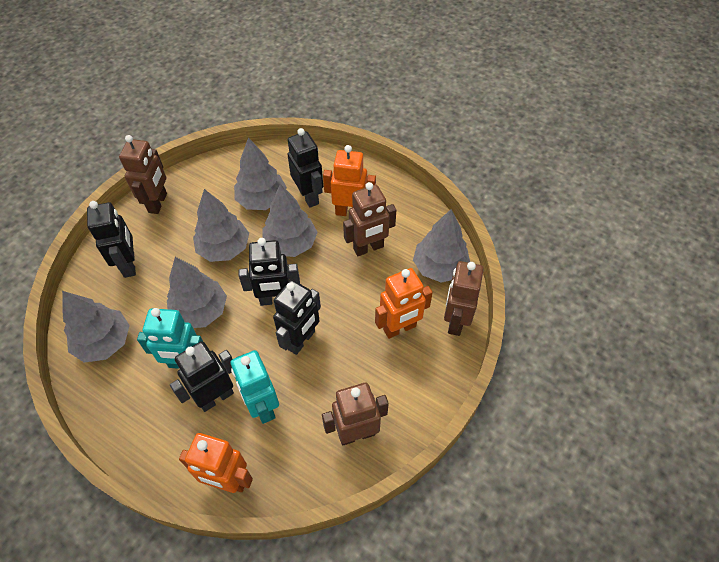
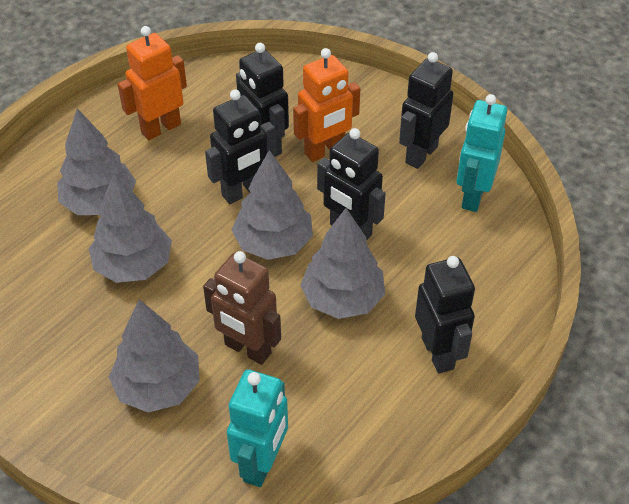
brown robot: [119,135,167,214] [322,383,389,446] [343,182,396,256] [444,261,483,336] = 4 -> [203,251,281,365] = 1
grey tree: [62,291,130,363] [167,257,227,328] [193,189,249,262] [234,137,287,210] [262,184,318,257] [413,209,470,283] = 6 -> [57,109,136,215] [89,173,172,283] [109,299,200,412] [232,150,313,260] [300,208,385,319] = 5
orange robot: [179,433,253,493] [323,145,376,216] [375,268,433,339] = 3 -> [118,26,187,140] [293,48,360,162] = 2

